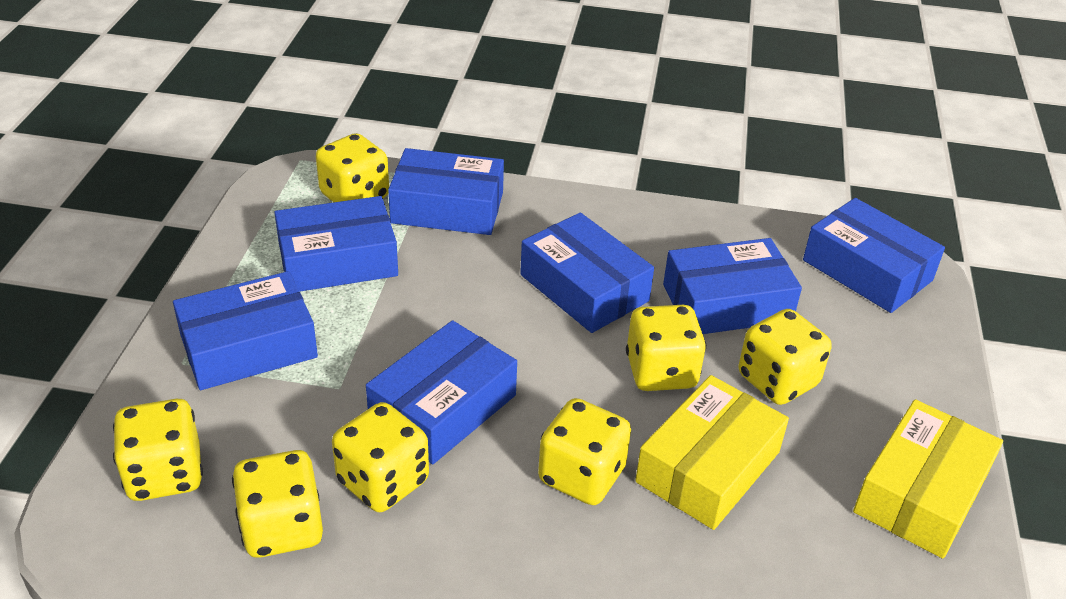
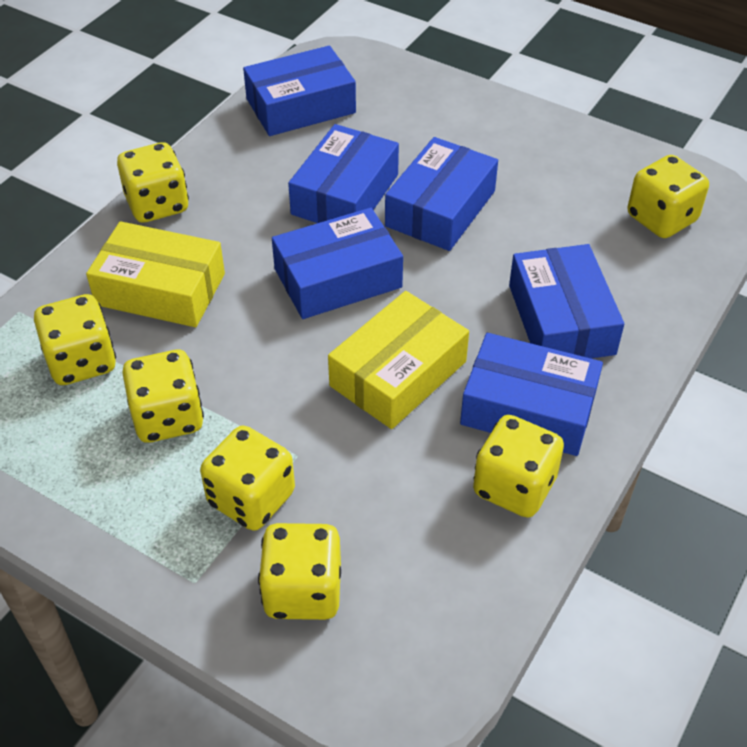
blue box: [173,271,318,390] [274,196,398,292] [366,320,517,464] [388,148,504,235] [520,213,654,333] [663,238,802,334] [803,198,945,313] = 7 -> [243,46,356,136] [272,208,403,319] [288,124,399,223] [385,137,498,251] [460,333,603,456] [509,244,624,358] = 6

